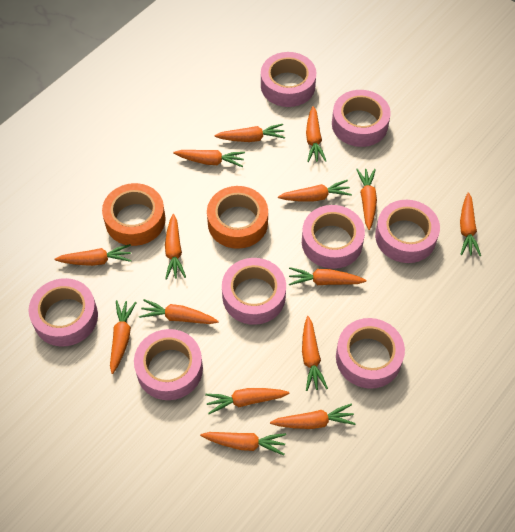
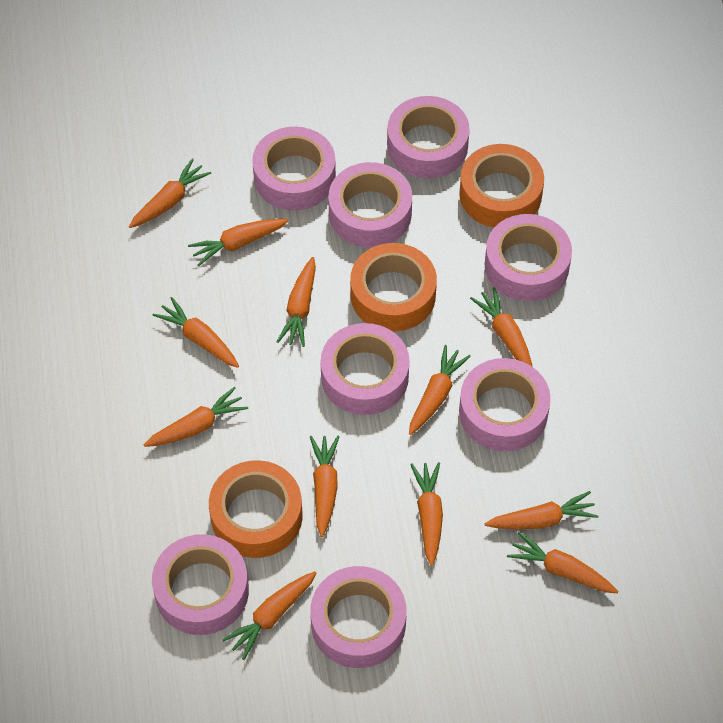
orange carrot: [54,244,132,266] [110,300,137,374] [139,299,219,324] [165,214,186,280] [173,150,245,167] [200,432,286,455] [205,388,289,414] [214,124,285,142] [270,404,356,429] [278,180,352,202] [289,267,366,285] [302,316,328,391] [306,106,326,162] [356,169,377,230] [460,193,481,256] = 15 -> [129,159,211,228] [144,387,248,447] [153,297,239,368] [188,219,288,266] [222,571,316,660] [277,257,316,347] [310,436,339,537] [409,345,471,435] [410,462,443,566] [470,287,532,366] [485,491,598,529] [507,532,618,593] = 12
orange tape: [102,183,166,246] [207,186,268,249] = 2 -> [209,460,303,558] [350,243,437,331] [459,144,544,228] = 3

